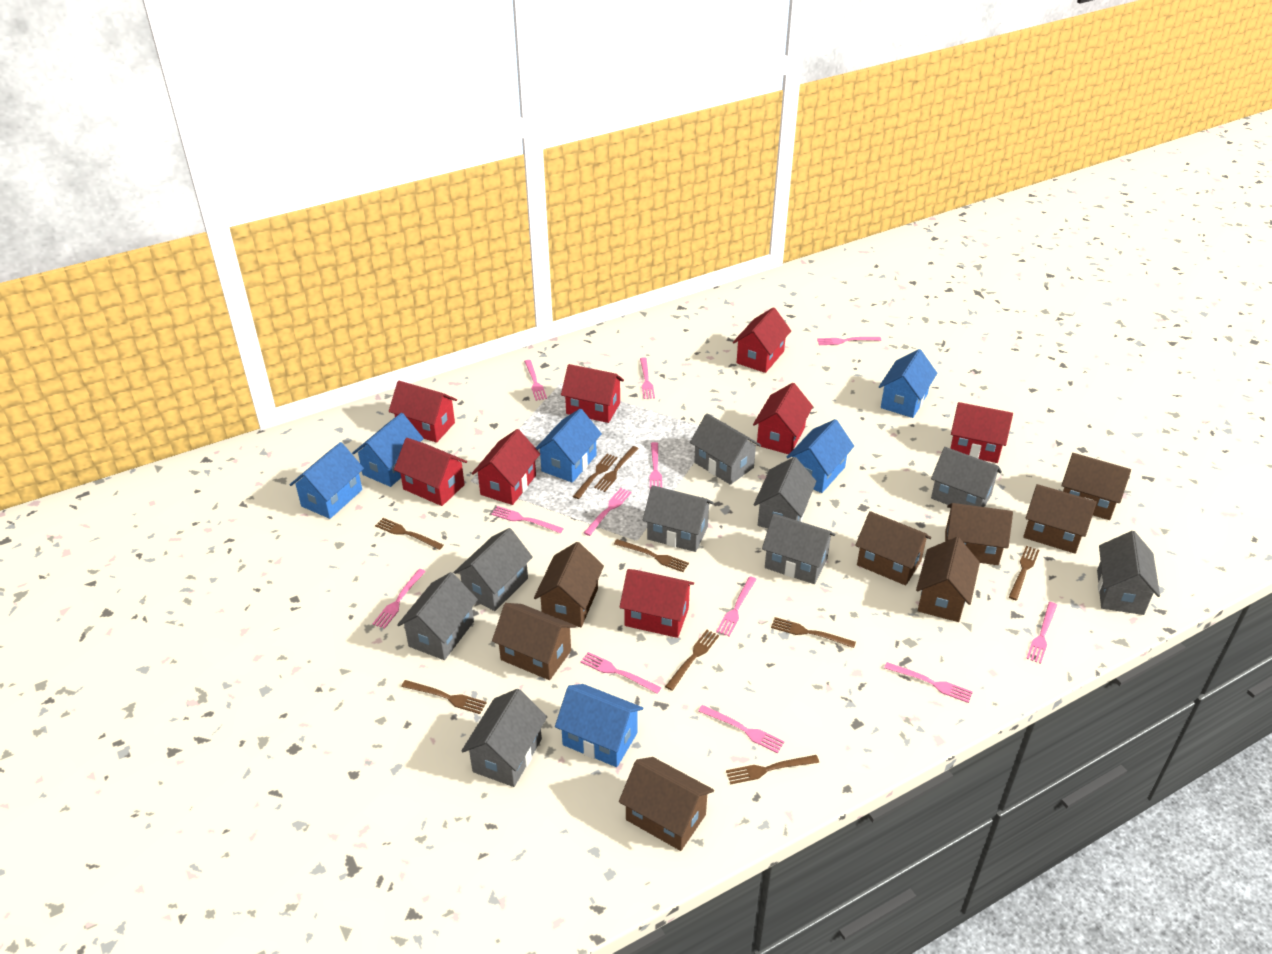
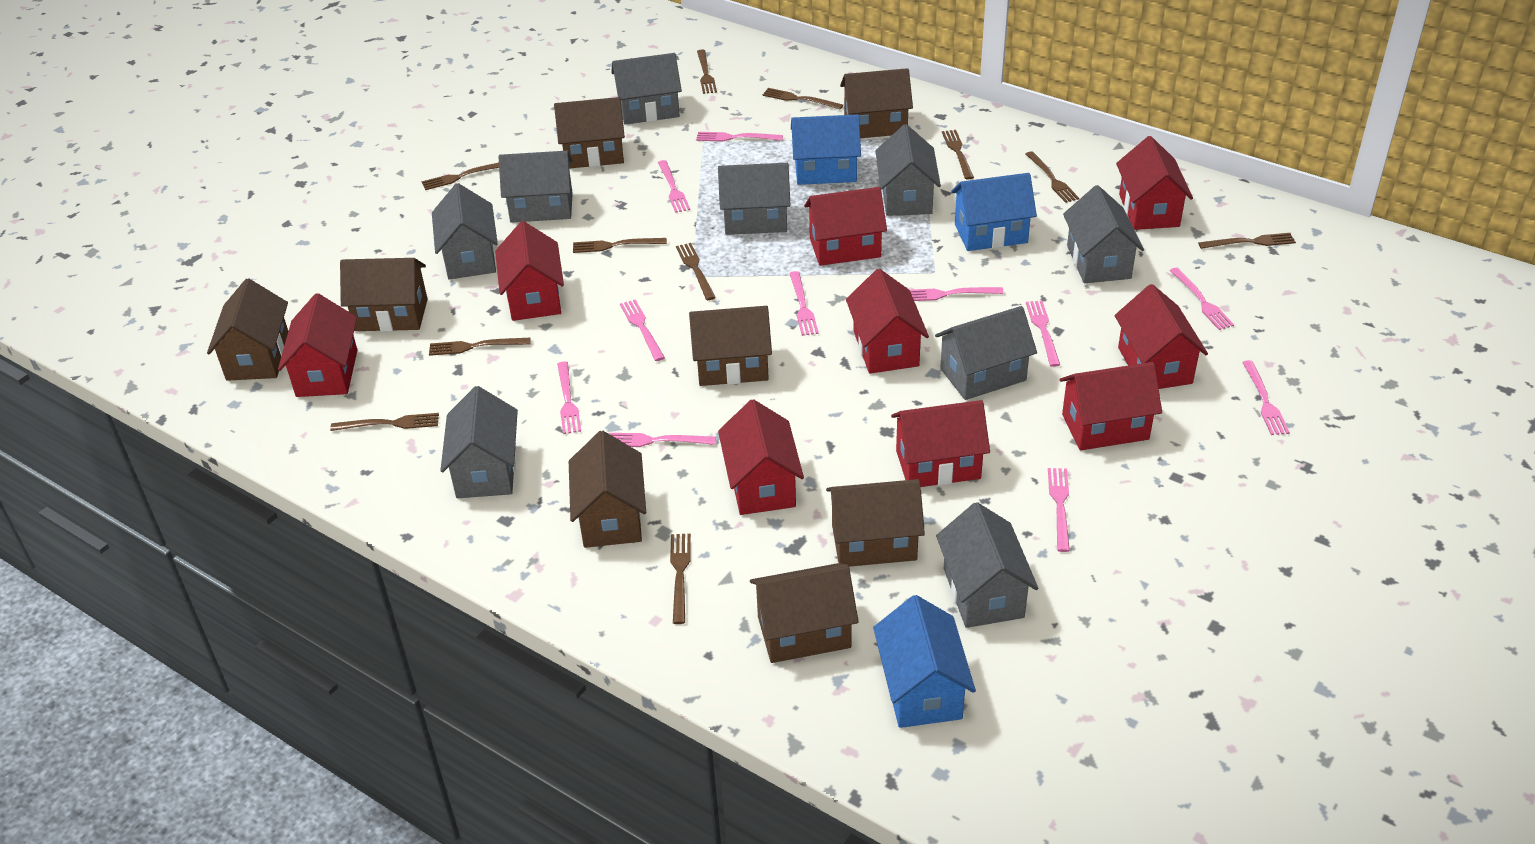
blue house: [290,442,364,519] [352,413,424,487] [536,409,602,483] [555,684,643,767] [786,419,854,493] [879,349,937,418] = 6 -> [791,114,861,185] [873,595,976,728] [951,173,1037,251] = 3
brown fork: [375,518,443,550] [401,680,487,714] [573,454,618,499] [594,446,639,492] [614,539,689,572] [665,630,719,691] [726,755,819,785] [771,617,856,648] [1009,546,1039,600] = 9 -> [330,413,439,431] [422,163,499,190] [429,338,531,356] [573,238,667,253] [670,534,691,624] [676,243,716,300] [697,50,717,94] [762,88,843,109] [942,130,974,179] [1026,151,1079,203] [1198,233,1296,249] = 11
pink fork: [373,569,426,629] [491,506,564,533] [524,360,547,401] [580,652,662,694] [584,488,632,536] [640,357,655,399] [649,442,662,488] [698,705,785,753] [716,576,757,637] [817,337,882,345] [884,662,973,703] [1026,602,1057,664] = 12 -> [557,361,581,434] [609,433,716,447] [620,299,665,361] [658,160,690,213] [696,132,783,142] [789,271,819,336] [910,287,1004,301] [1026,301,1060,367] [1048,468,1070,552] [1169,267,1234,330] [1242,360,1290,435] = 11
red house: [389,381,457,443] [394,438,467,506] [472,429,540,505] [561,364,624,423] [619,569,694,638] [733,307,791,373] [753,383,813,454] [950,402,1013,463] = 8 -> [278,293,357,397] [495,221,564,321] [718,399,804,515] [804,187,887,266] [846,269,929,374] [891,400,990,487] [1060,362,1162,450] [1115,284,1208,389] [1116,136,1193,230] = 9

